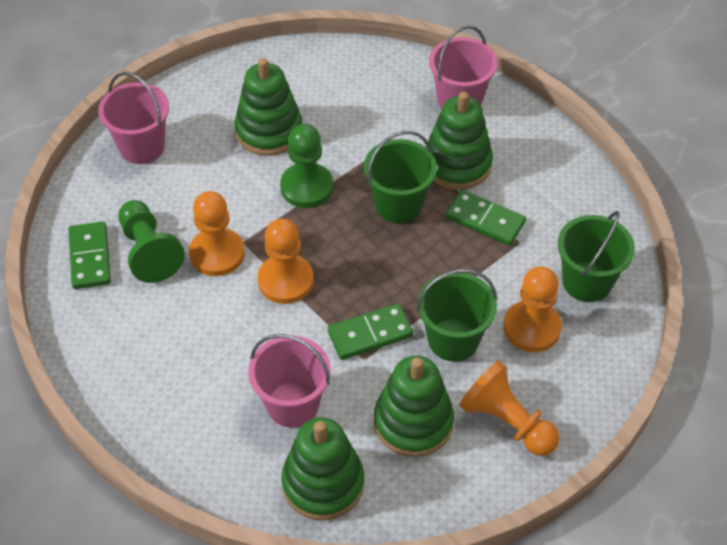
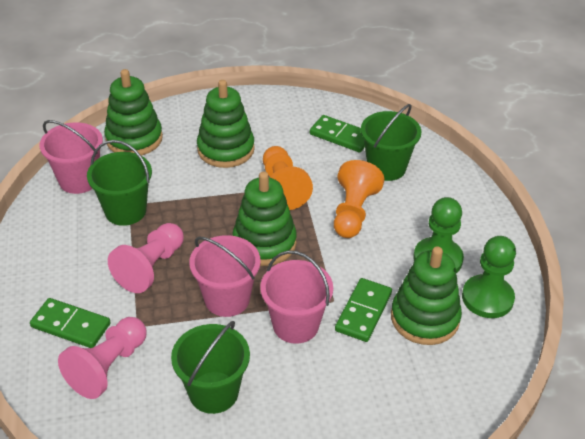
orange pawn: [189,191,245,276] [257,219,314,304] [459,361,560,456] [503,267,562,352] = 4 -> [263,146,313,210] [334,160,384,238] = 2
pink pawn: none = 0 -> [58,317,147,399] [108,223,184,293] = 2

